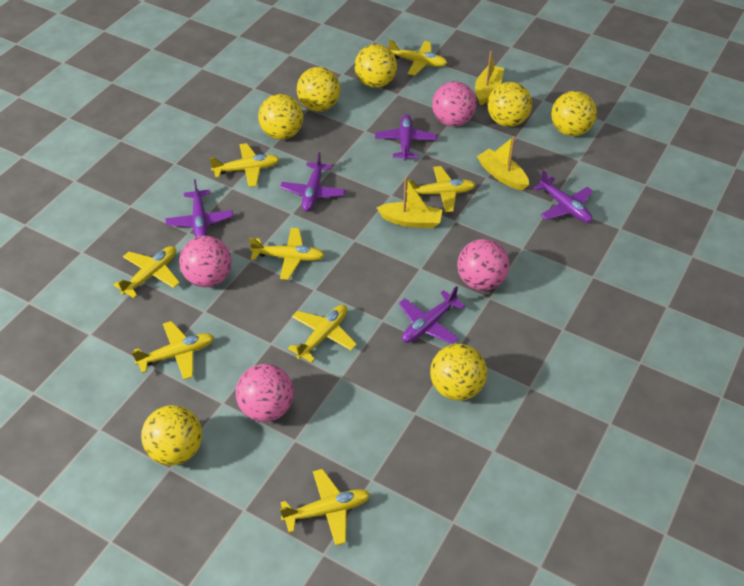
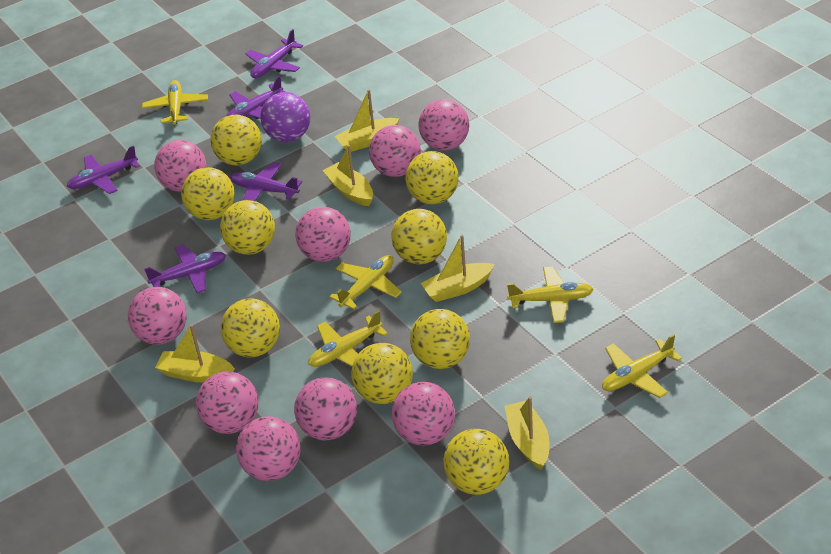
pink ball: [179,236,232,287] [236,364,294,422] [432,81,477,127] [457,239,510,291] = 4 -> [128,287,187,345] [154,140,206,192] [196,372,258,434] [236,416,301,481] [294,378,357,441] [295,207,351,262] [369,125,421,177] [392,382,455,446] [418,99,469,151] = 9
purple ball: none = 0 -> [260,92,311,142] = 1
yellow ball: [141,405,202,466] [258,94,303,140] [297,67,340,111] [355,44,397,88] [430,344,487,401] [487,82,532,127] [551,91,597,136] = 7 -> [181,167,235,220] [211,115,262,165] [220,200,275,255] [220,298,280,357] [351,343,413,404] [391,209,447,264] [405,151,459,204] [410,309,470,369] [444,429,509,495] = 9
yellow boat: [376,177,442,228] [475,51,504,105] [477,136,529,190] = 3 -> [155,324,235,383] [322,145,373,206] [335,89,399,152] [421,235,495,302] [505,396,549,470] = 5
yellow plane: [113,246,180,298] [132,321,214,380] [209,143,280,187] [249,228,325,280] [280,469,370,546] [288,305,357,363] [389,40,447,76] [407,166,476,212] = 8 -> [142,80,208,125] [308,311,388,367] [330,255,402,309] [507,266,594,323] [602,334,682,398] = 5

